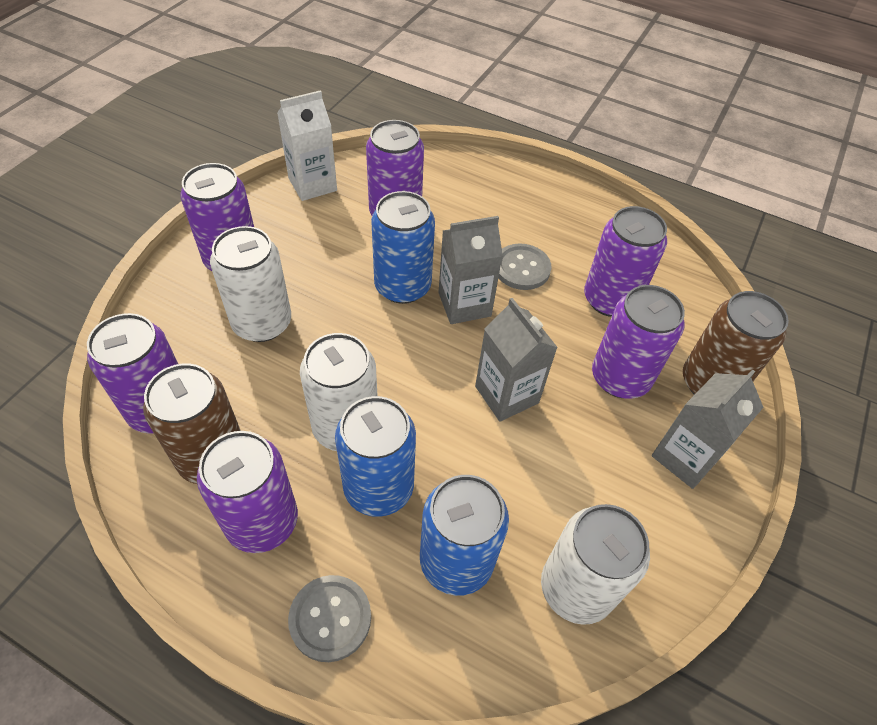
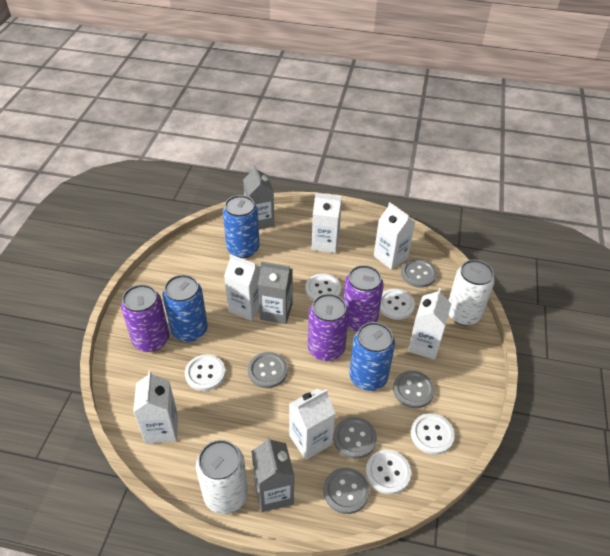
brown can: [143,363,241,484] [683,291,789,395] = 2 -> none = 0
grey button: [288,575,371,662] [498,244,551,290] = 2 -> [248,352,288,388] [323,468,369,514] [333,417,377,459] [393,371,435,408] [401,259,437,288] = 5
purple can: [87,313,178,434] [180,163,254,271] [197,431,298,553] [366,120,424,216] [584,206,667,317] [592,285,685,399] = 6 -> [121,284,169,352] [308,294,349,361] [343,265,384,331] = 3
white button: none = 0 -> [185,354,226,391] [305,274,341,301] [366,450,411,495] [380,289,415,320] [411,413,455,455] = 5
white can: [210,226,291,342] [300,333,377,451] [541,504,650,625] = 3 -> [196,440,248,514] [448,260,495,326] = 2
white carton: [277,90,337,201] = 1 -> [133,370,178,444] [224,254,261,321] [289,389,336,460] [312,193,342,253] [374,202,416,270] [408,288,451,360] = 6

